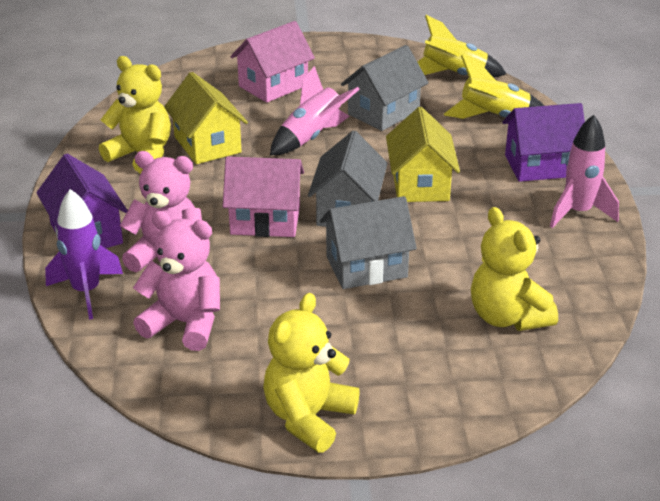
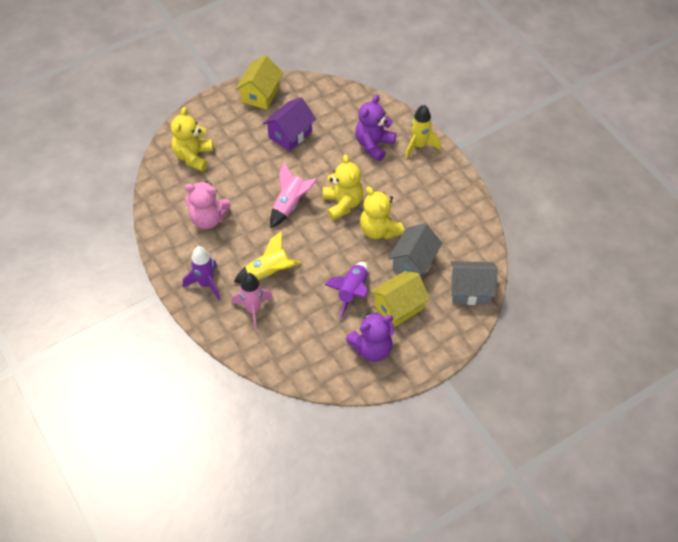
grey house: [308,131,388,227] [320,196,417,289] [341,45,429,131] = 3 -> [388,223,443,279] [451,261,498,305] = 2
pink house: [223,157,304,237] [231,21,315,103] = 2 -> none = 0
pink teddy bear: [120,151,202,272] [133,211,220,351] = 2 -> [185,181,231,229] = 1
purple house: [36,154,128,248] [502,103,585,182] = 2 -> [263,97,316,152] = 1
purple rocket: [45,189,123,320] = 1 -> [183,246,220,300] [325,262,368,319] = 2
purple teddy bear: none = 0 -> [346,312,394,362] [355,95,396,161] = 2

